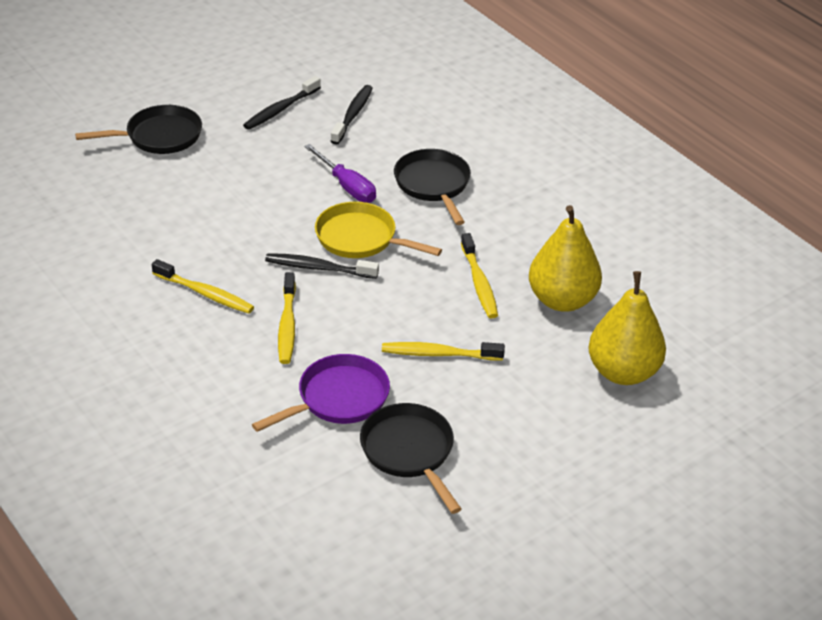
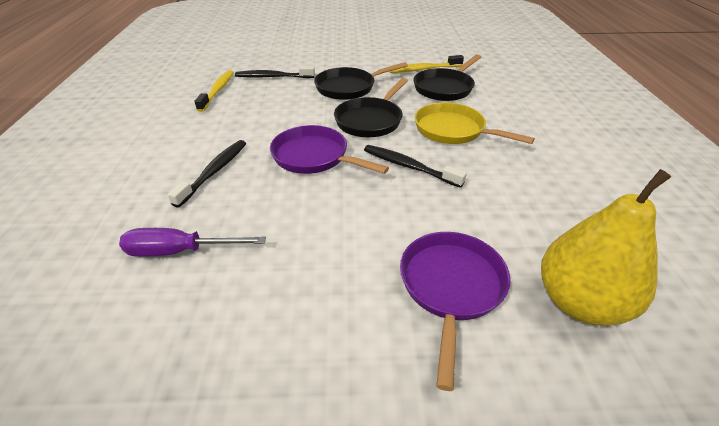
purple pan: [252,354,390,432] = 1 -> [270,125,389,174] [400,232,511,391] = 2
yellow pear: [529,205,602,312] [588,271,666,385] = 2 -> [541,169,671,326] = 1
yellow toothbrush: [152,259,254,314] [278,272,296,364] [382,342,505,361] [461,233,498,319] = 4 -> [194,70,234,112] [389,55,464,73] = 2

